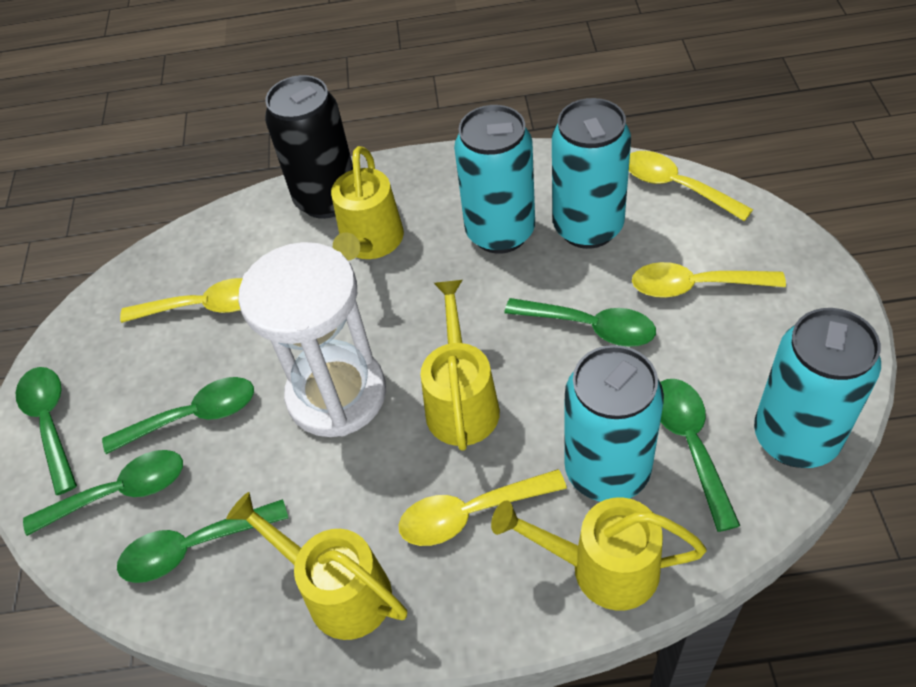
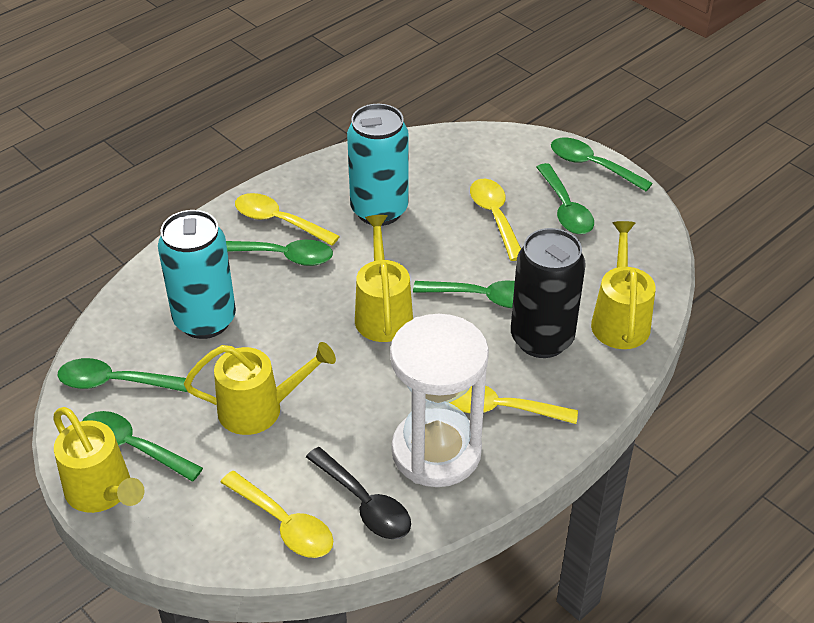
black spoon: none = 0 -> [306,447,411,539] = 1
turquoise can: [454,105,535,254] [552,98,631,249] [564,345,664,502] [754,308,881,468] = 4 -> [158,210,236,339] [347,104,409,226] = 2

